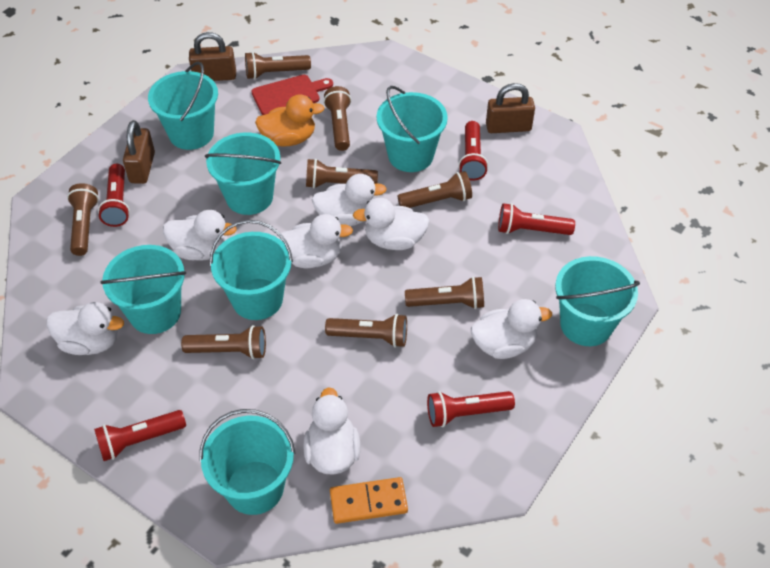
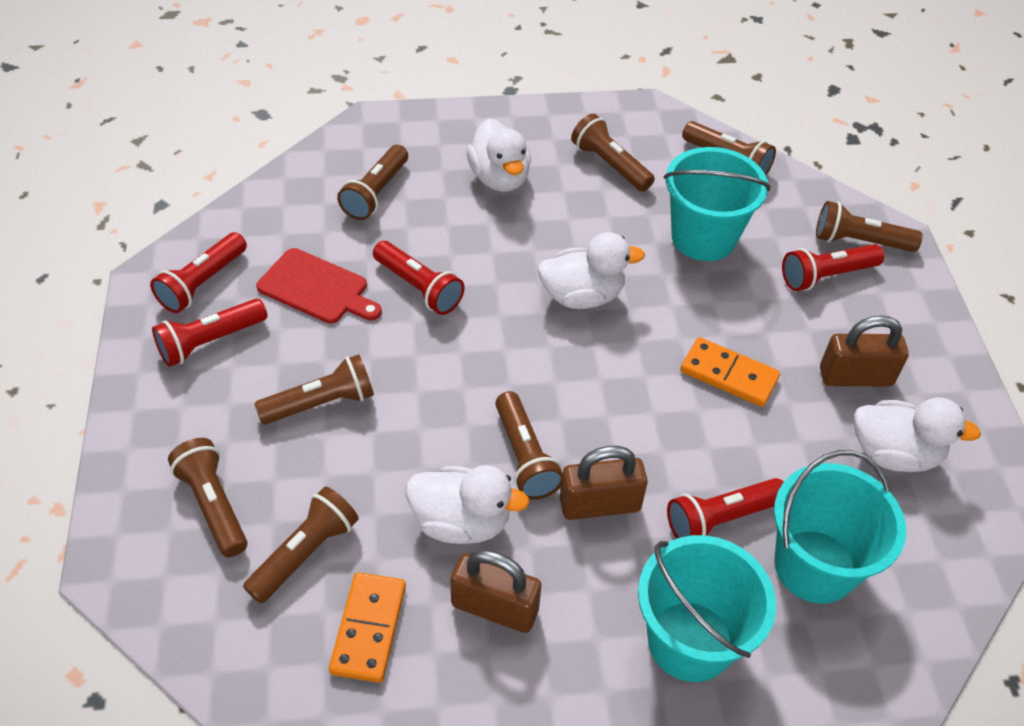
orange domino: [330,477,408,524] = 1 -> [329,572,406,683] [680,337,780,407] = 2
orange duck: [255,94,325,147] = 1 -> none = 0
turquoise bucket: [100,245,186,334] [148,62,218,150] [199,409,295,515] [205,133,281,215] [210,220,293,320] [377,86,448,172] [555,256,640,346] = 7 -> [638,535,776,682] [664,147,771,261] [774,450,906,603] = 3
white duck: [47,302,124,355] [163,210,237,261] [277,214,353,268] [303,387,360,475] [312,174,387,226] [353,198,430,250] [471,299,552,359] = 7 -> [406,465,530,544] [467,118,531,192] [537,232,645,309] [854,397,981,472] = 4

